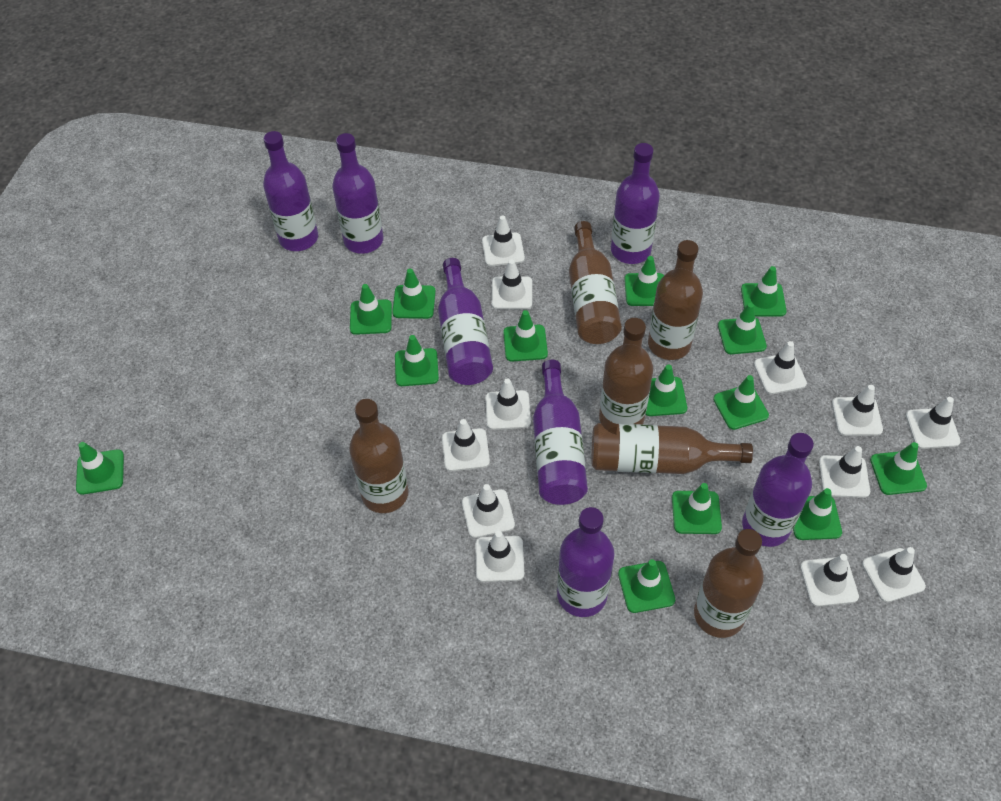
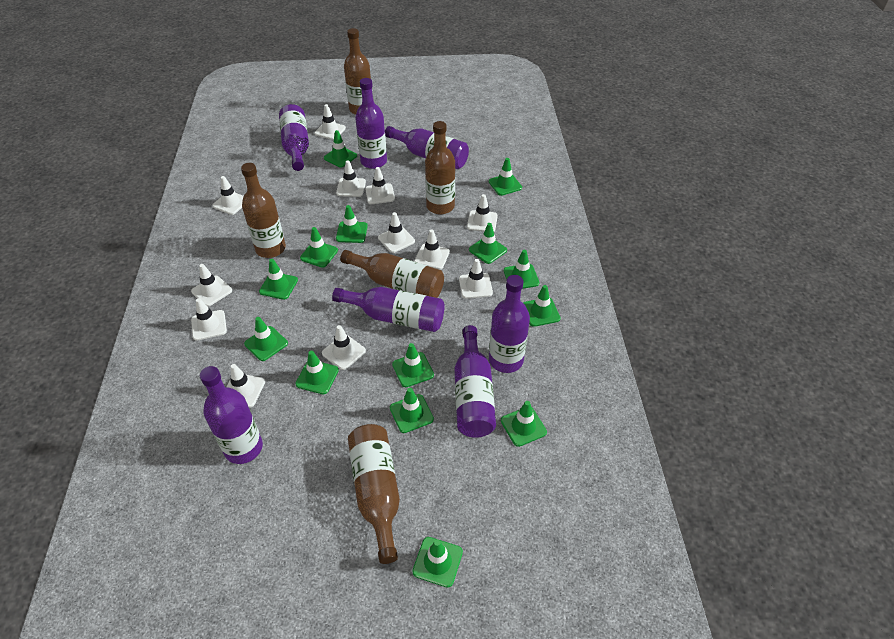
brown bottle: [349,399,409,513] [569,221,622,344] [591,423,753,474] [599,318,653,424] [648,240,703,360] [694,529,764,638] = 6 -> [241,163,286,258] [340,250,444,298] [344,28,371,115] [348,424,400,564] [425,121,455,215] = 5

